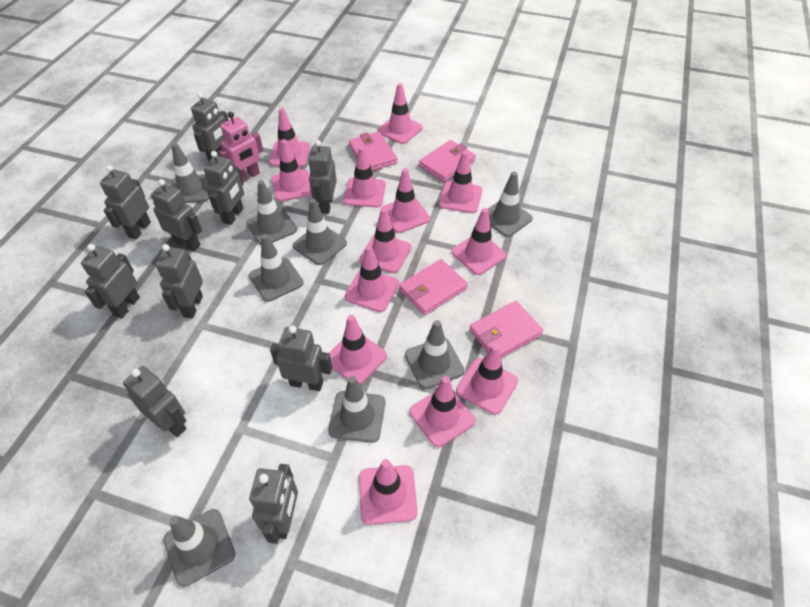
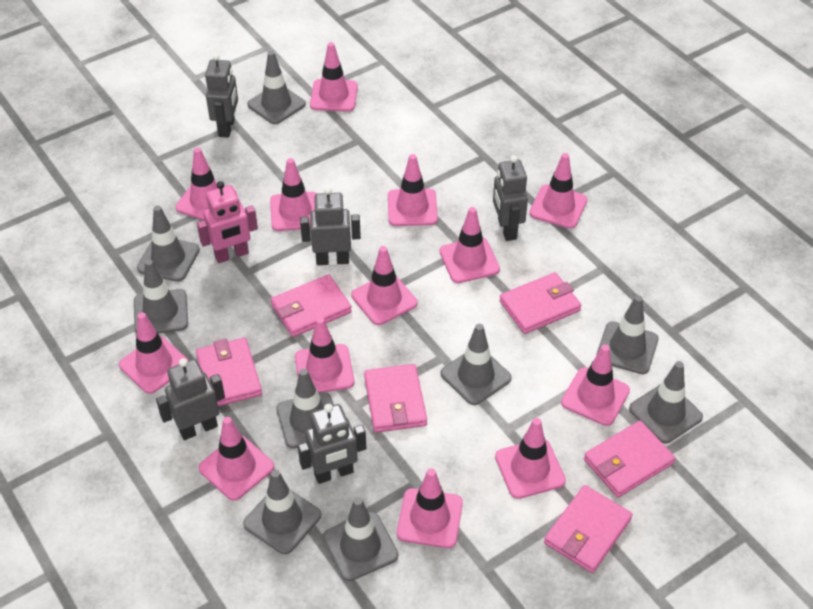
grey robot: [81,244,140,318] [100,165,151,240] [123,366,186,437] [151,179,202,251] [156,244,203,318] [191,92,229,162] [204,151,244,225] [249,464,298,544] [270,325,332,391] [308,140,337,214] = 10 -> [156,358,225,440] [205,54,238,138] [298,404,366,484] [300,187,361,265] [493,155,528,241] = 5
grey traffic cone: [163,509,235,587] [172,143,209,203] [246,180,297,245] [249,234,304,302] [293,199,347,265] [328,376,386,443] [405,320,464,389] [488,172,533,237] = 8 -> [134,259,188,334] [137,206,200,282] [243,470,321,554] [247,51,306,124] [277,369,334,449] [323,497,398,581] [441,324,512,405] [596,295,659,374] [629,361,703,443] = 9
pink wallet: [349,132,397,171] [399,259,468,315] [419,140,476,182] [469,301,543,358] = 4 -> [196,337,262,406] [271,274,352,337] [364,364,427,433] [499,272,581,334] [544,485,632,573] [584,421,675,498] = 6

